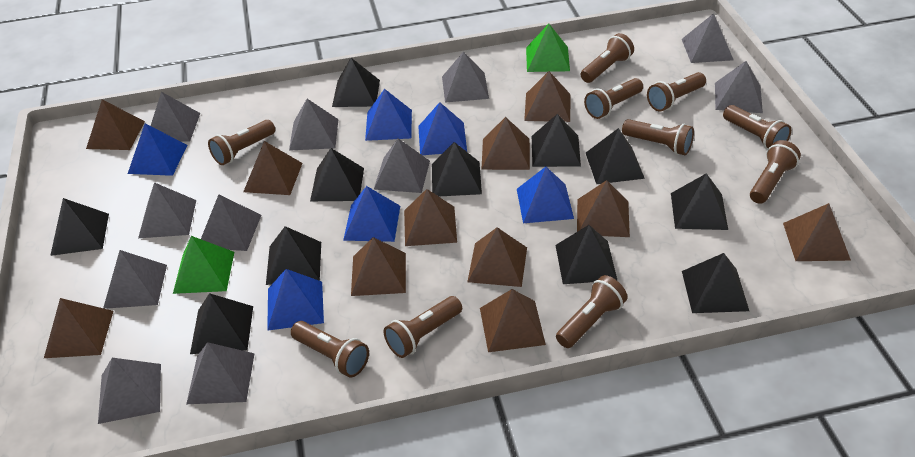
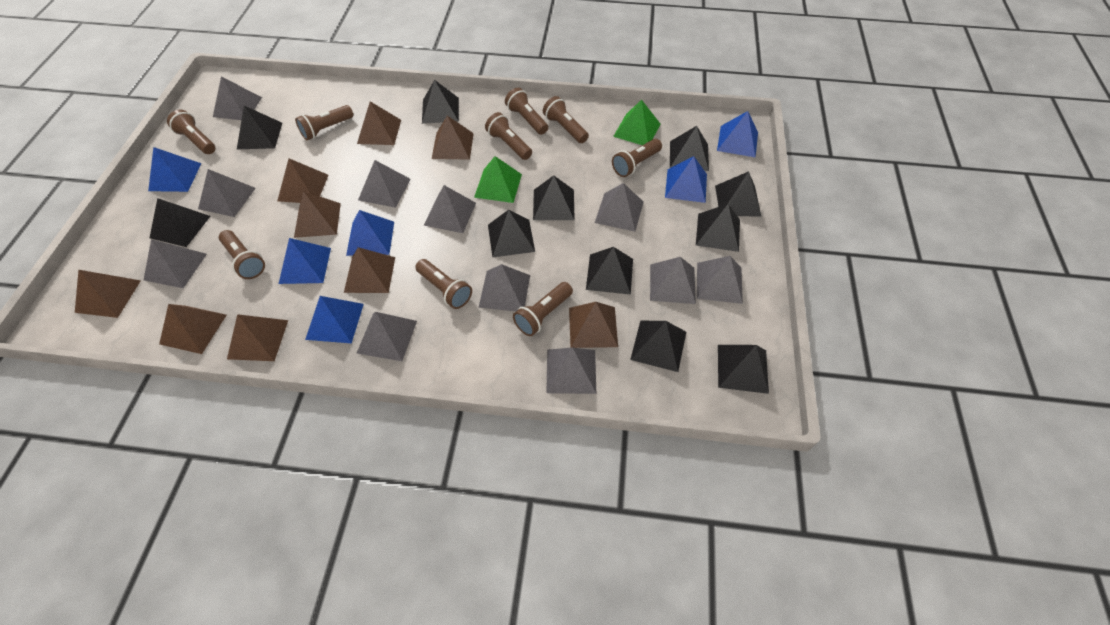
brown flashlight: [208,120,275,165] [291,321,369,377] [384,296,462,358] [556,275,628,348] [581,33,634,83] [584,78,643,119] [622,119,694,155] [647,72,706,112] [723,105,791,149] [750,140,801,204] = 10 -> [167,110,215,154] [219,230,265,279] [295,105,353,140] [415,259,472,309] [485,112,532,160] [505,88,548,135] [513,282,573,336] [543,96,589,143] [612,139,662,177] = 9
brown pyramid: [44,298,114,358] [86,99,145,150] [243,141,303,195] [351,237,406,296] [404,189,457,246] [467,227,527,287] [480,289,546,352] [481,117,530,170] [524,71,570,122] [577,180,630,237] [783,203,851,261] = 11 -> [75,270,141,318] [159,304,227,354] [227,314,288,361] [277,159,329,203] [294,191,341,238] [344,247,395,293] [357,101,401,145] [432,116,474,160] [569,302,618,348] = 9

